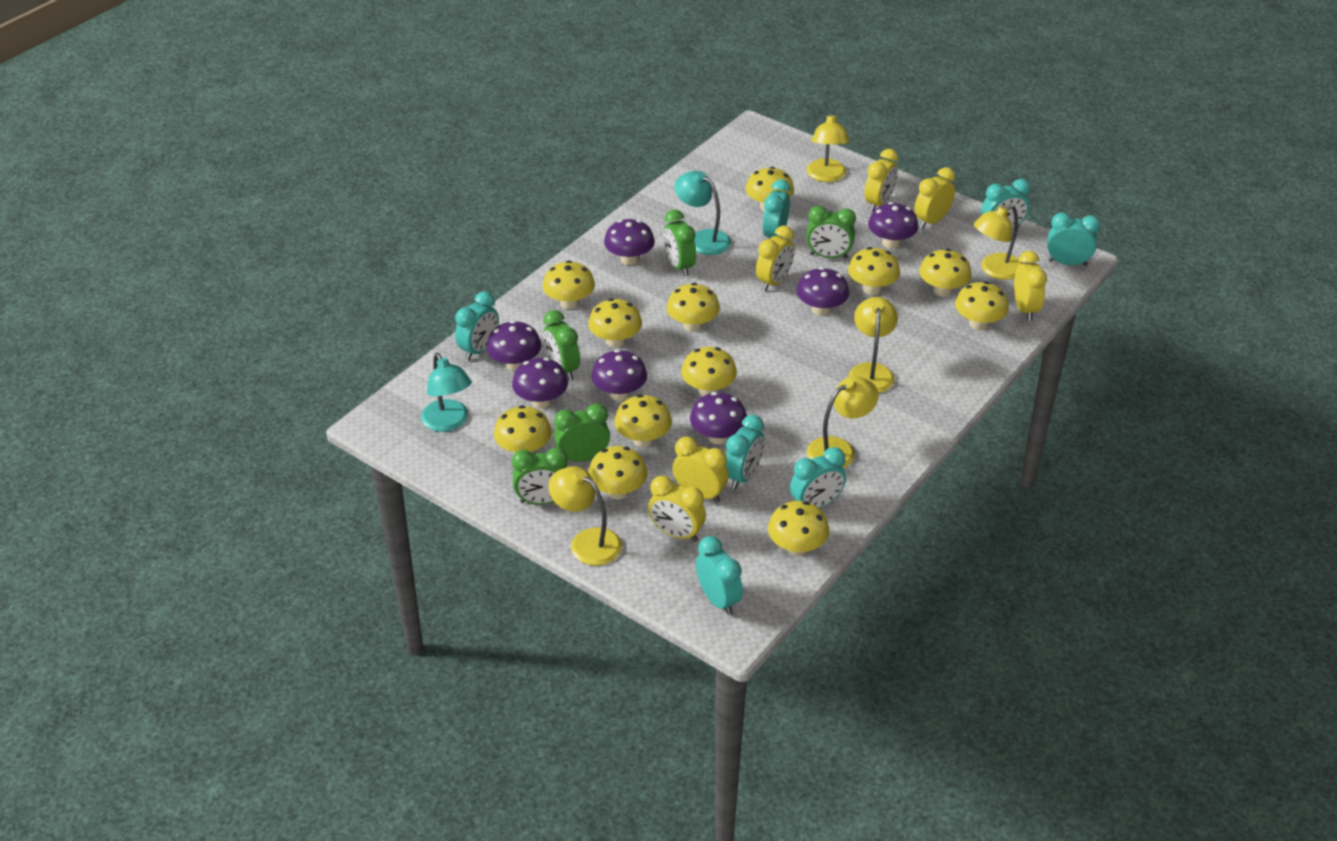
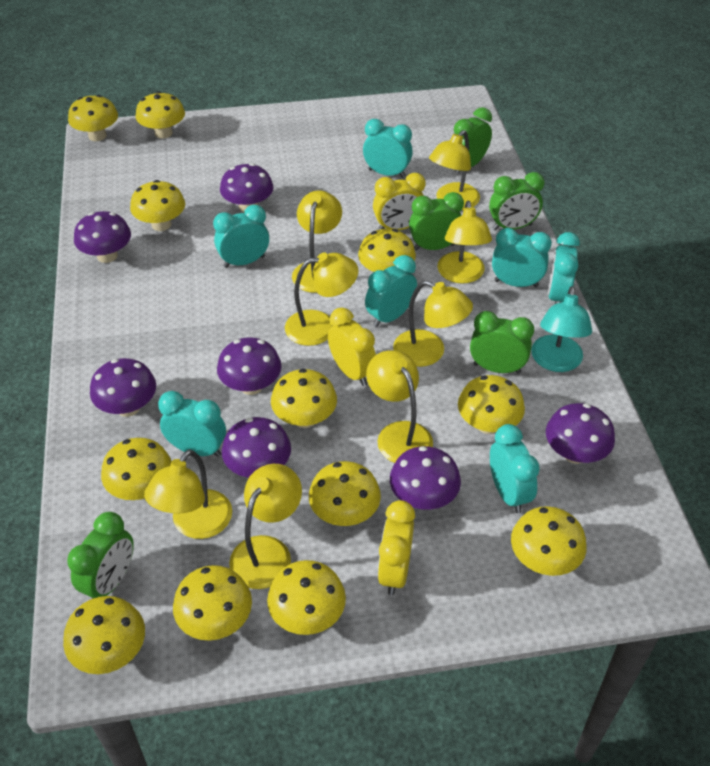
turquoise lamp: [421,353,472,432] [674,171,731,255] = 2 -> [531,286,592,372] = 1
yellow clock: [648,476,706,542] [672,437,729,503] [756,226,795,291] [864,149,898,212] [914,167,955,229] [1014,251,1047,321] = 6 -> [328,308,376,386] [373,173,426,230] [378,500,415,595] = 3
yellow lamp: [548,466,622,565] [807,111,850,182] [807,376,879,468] [848,297,898,393] [974,205,1023,280] = 5 -> [144,450,232,539] [229,464,302,589] [285,252,359,346] [292,190,342,293] [366,350,433,463] [393,280,473,367] [429,130,480,210] [437,201,492,284] = 8

